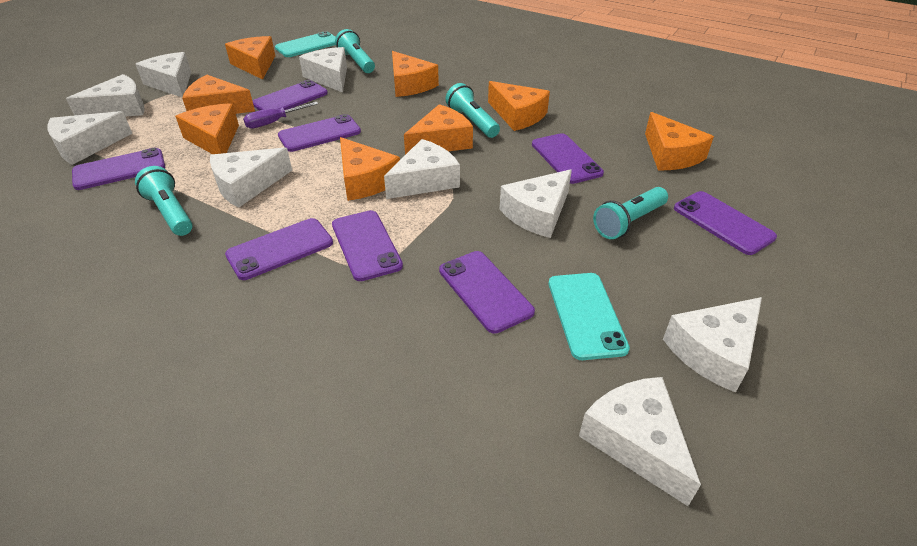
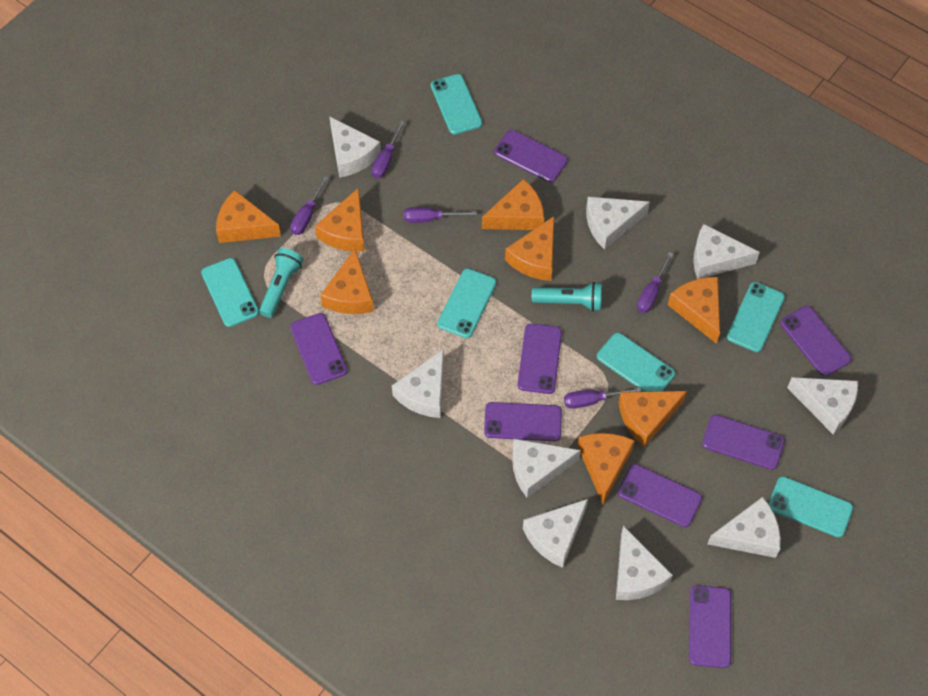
purple screwdriver: [243,102,319,129] = 1 -> [290,176,329,235] [372,121,405,178] [404,207,477,223] [564,387,641,409] [637,252,673,313] = 5
turquoise flashlight: [135,166,193,236] [335,29,375,73] [446,83,500,138] [593,187,668,239] = 4 -> [259,248,303,318] [532,282,602,311] = 2
turquoise phone: [275,31,336,57] [549,273,630,360] = 2 -> [201,258,259,327] [431,74,482,135] [437,269,496,338] [597,333,675,392] [727,282,785,352] [769,476,853,538] = 6

